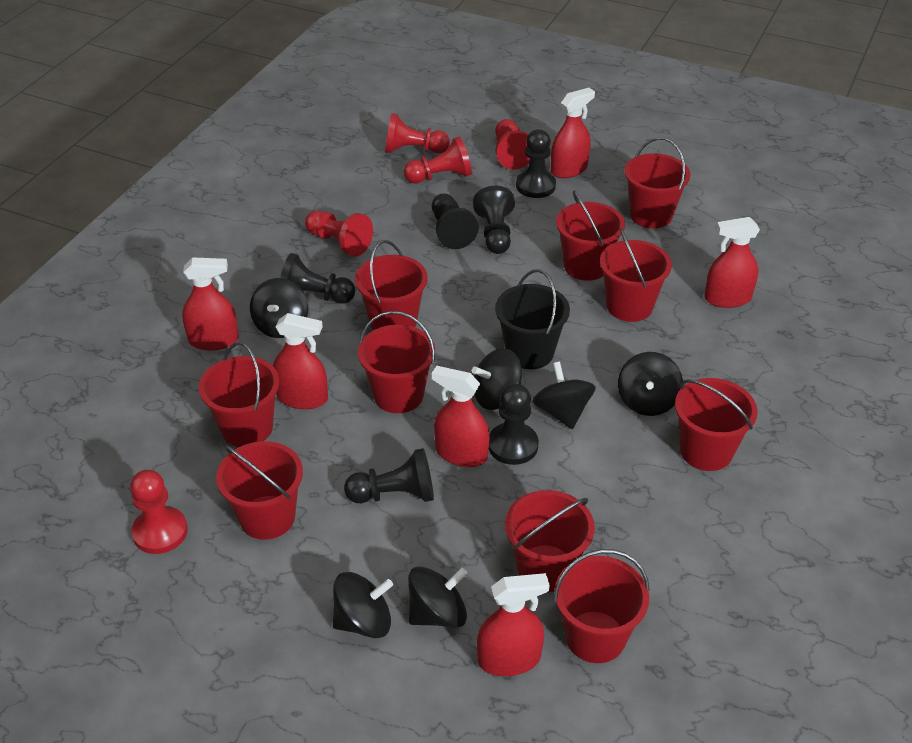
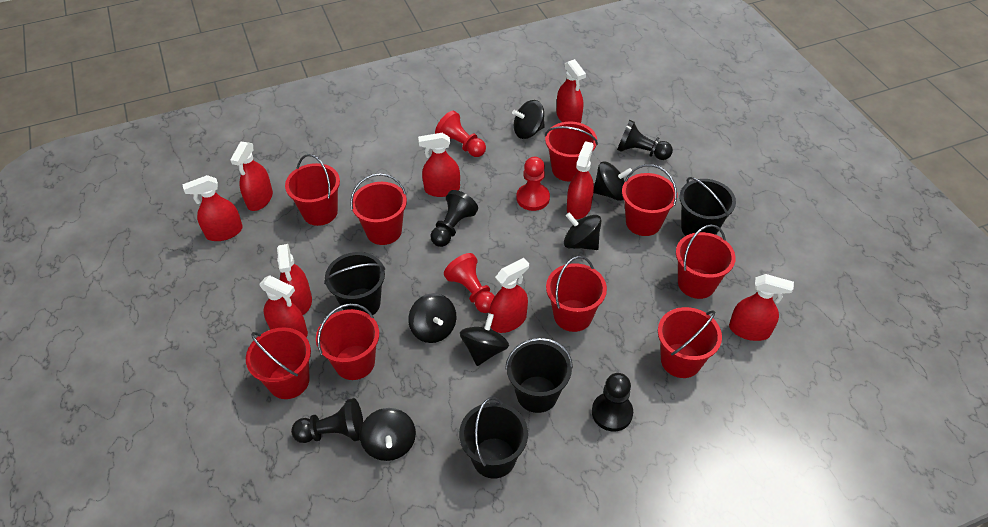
black bucket: [495,269,570,369] = 1 -> [324,252,385,315] [459,397,528,479] [505,338,573,413] [679,177,736,236] = 4
black pawn: [280,253,355,304] [344,448,434,503] [432,193,479,249] [473,186,515,254] [489,384,539,465] [516,129,556,198] = 6 -> [291,398,363,443] [430,190,478,247] [592,373,633,431] [617,120,673,160] = 4
red bucket: [199,342,279,447] [216,441,303,540] [355,240,427,330] [358,311,435,413] [505,490,595,592] [554,549,650,663] [556,191,625,281] [600,228,672,322] [624,137,690,228] [675,378,758,471] = 10 -> [246,327,311,399] [285,154,340,226] [316,303,379,380] [350,173,407,245] [545,122,598,182] [546,256,607,332] [622,164,678,236] [658,307,722,378] [676,224,736,299] = 9
red pawn: [130,470,188,554] [305,210,373,257] [385,113,450,154] [404,137,472,184] [495,119,530,170] = 5 -> [435,111,486,157] [444,253,495,313] [517,157,550,211] = 3
red spray bottle: [182,257,239,350] [273,313,328,409] [432,366,489,467] [477,573,549,676] [551,88,595,178] [704,217,760,308] = 6 -> [182,175,243,241] [230,142,273,211] [259,275,308,337] [277,244,312,315] [418,133,460,197] [489,258,529,333] [556,59,586,123] [567,141,594,219] [729,274,794,341] = 9

